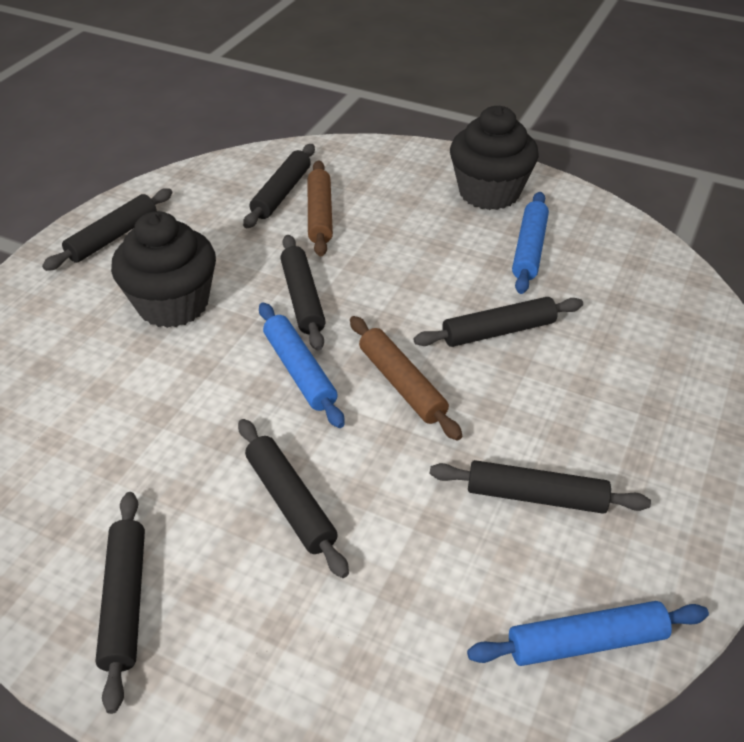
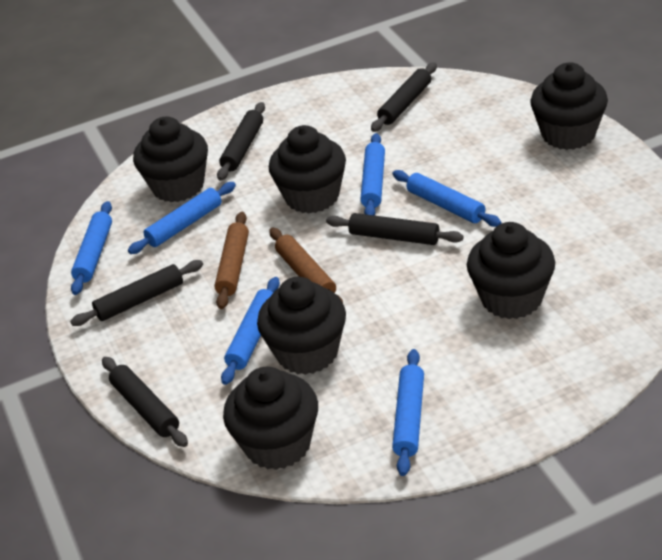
black cupcake: [111,211,216,328] [450,106,539,210] = 2 -> [133,117,208,202] [223,367,318,470] [257,277,346,375] [269,125,346,214] [467,222,555,319] [530,62,608,150] = 6
black rolling pin: [42,188,172,271] [96,492,145,714] [238,419,349,578] [243,144,315,228] [280,235,326,351] [414,297,583,347] [430,460,651,514] = 7 -> [70,260,203,326] [102,357,188,447] [217,102,265,181] [326,213,463,245] [371,62,437,132] = 5
blue rolling pin: [259,303,345,428] [467,601,709,666] [512,192,549,294] = 3 -> [71,201,112,295] [128,182,236,254] [221,277,280,385] [360,133,385,215] [392,170,502,227] [392,349,424,476] = 6

